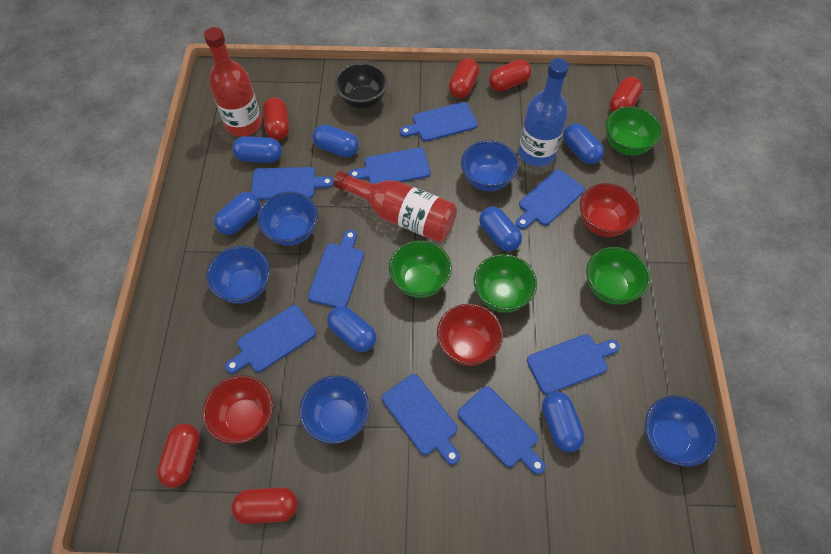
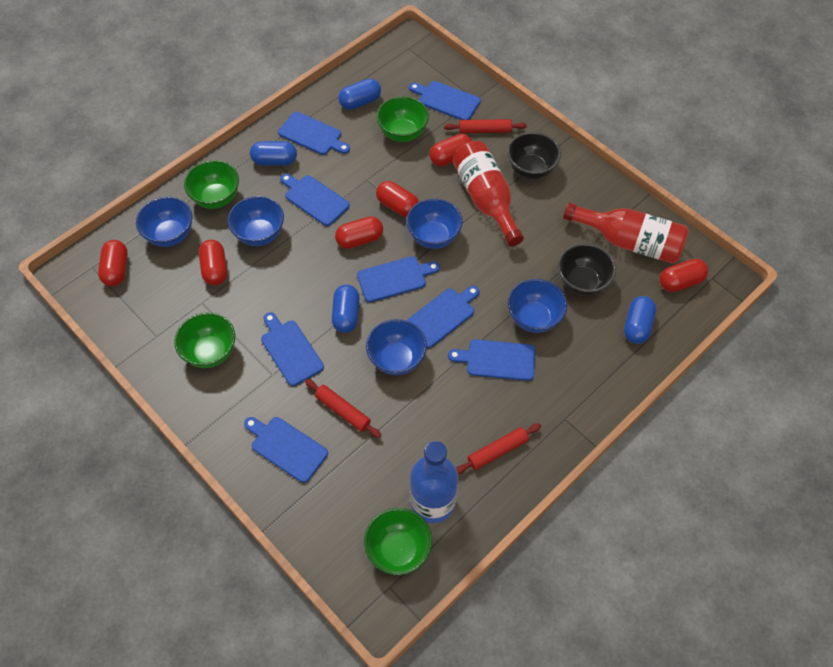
black bowl: [335,62,388,109] = 1 -> [507,132,561,179] [558,243,616,296] = 2
blue capsule: [214,192,260,235] [232,136,282,163] [313,125,359,157] [327,306,376,352] [479,207,522,251] [542,392,585,452] [563,123,604,164] = 7 -> [250,141,297,166] [332,284,359,333] [339,78,381,110] [624,296,656,344] = 4
blue cutting board: [225,305,316,374] [251,167,334,200] [308,230,364,307] [349,148,431,183] [382,374,460,465] [400,102,478,141] [458,386,545,474] [516,169,585,229] [527,334,620,395] = 9 -> [244,417,328,483] [261,312,324,386] [278,112,350,155] [280,173,350,226] [357,256,440,302] [406,286,480,348] [409,81,481,120] [448,339,535,381] = 8
red bowl: [202,375,273,444] [437,304,503,366] [580,183,640,237] = 3 -> none = 0
red rolling pin: none = 0 -> [305,379,382,438] [444,119,527,133] [456,424,541,474] = 3

